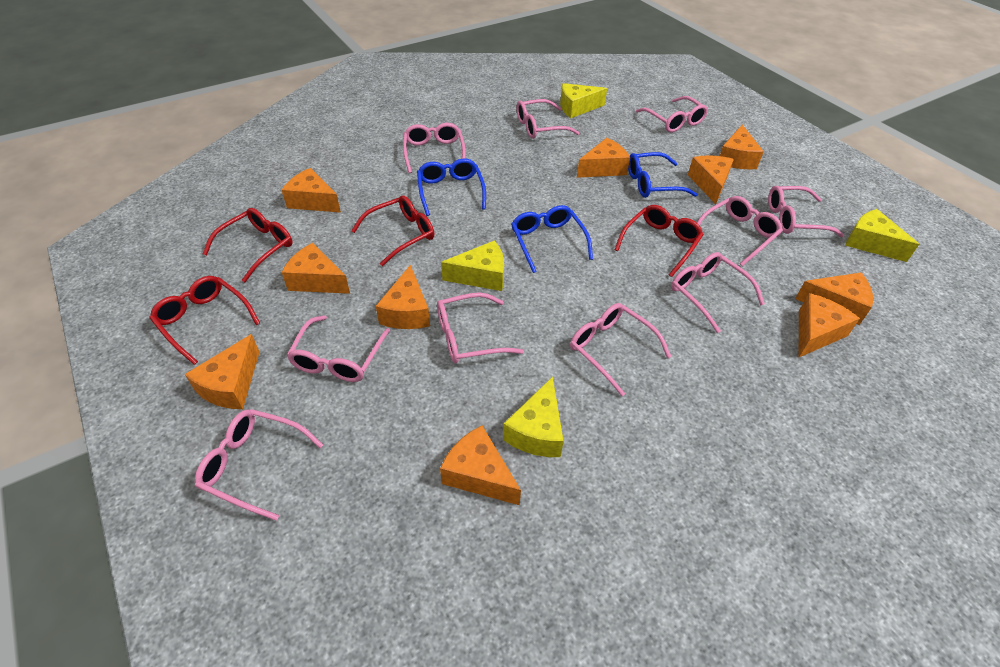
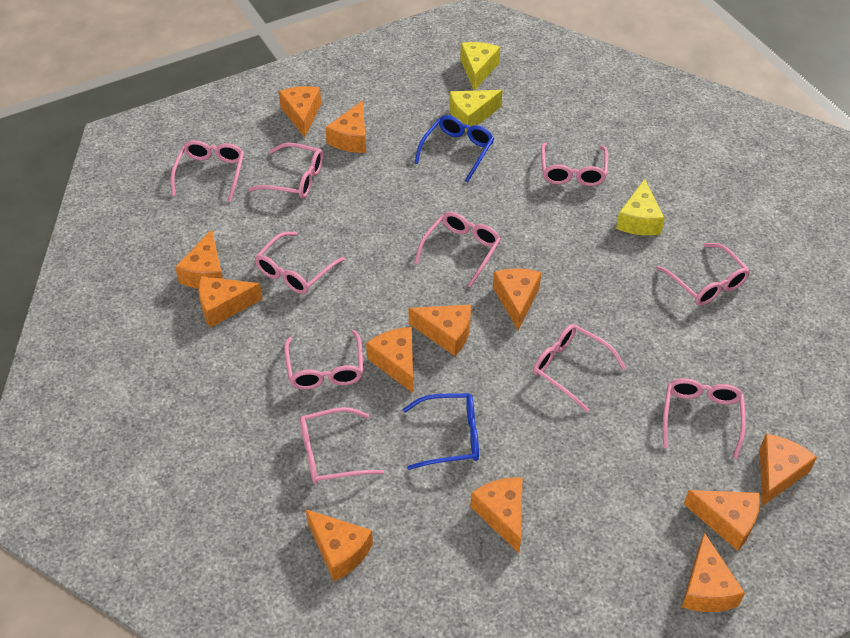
blue glasses: [417,159,486,216] [511,205,593,273] [628,152,698,198] = 3 -> [403,393,479,470] [415,115,494,183] = 2
orange cheese: [185,334,259,409] [281,243,350,294] [282,168,341,213] [376,265,430,329] [440,426,521,505] [577,138,630,178] [688,155,734,204] [720,125,764,169] [795,272,873,325] [799,293,860,357] = 10 -> [175,229,223,288] [198,276,263,327] [279,86,321,138] [306,509,373,581] [325,100,366,153] [366,327,413,393] [408,305,471,356] [470,477,522,553] [493,268,541,330] [682,532,745,612] [684,490,760,551] [760,434,817,506] = 12
red glasses: [149,276,260,365] [203,208,293,282] [351,195,434,266] [615,205,704,277] = 4 -> none = 0
yellow cheese: [441,241,504,291] [503,377,563,457] [560,83,607,118] [845,209,919,262] = 4 -> [449,90,503,132] [460,42,500,91] [616,179,665,235] = 3

